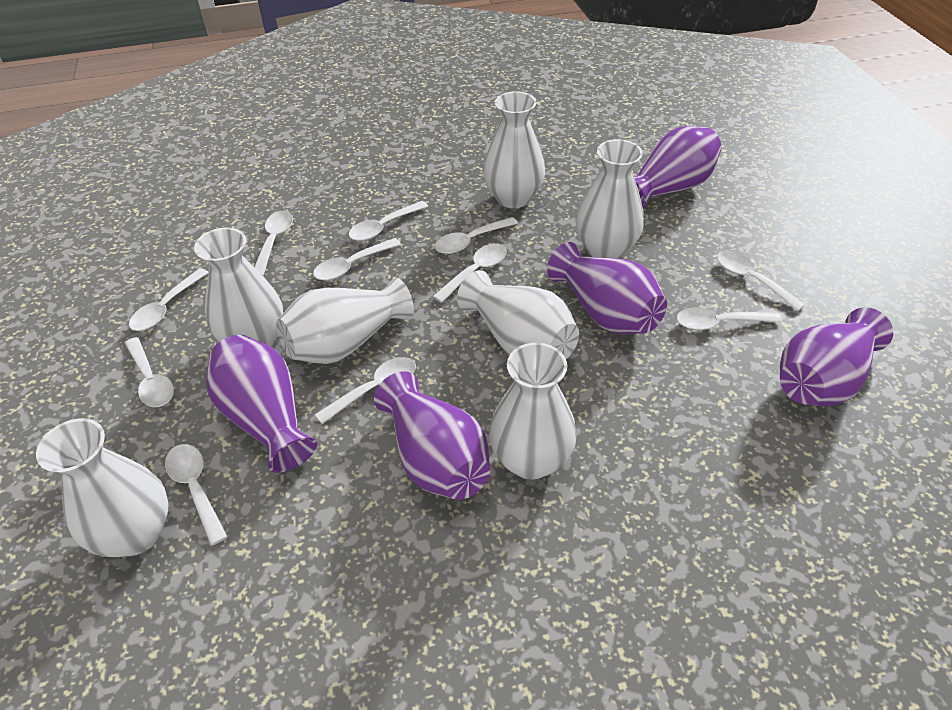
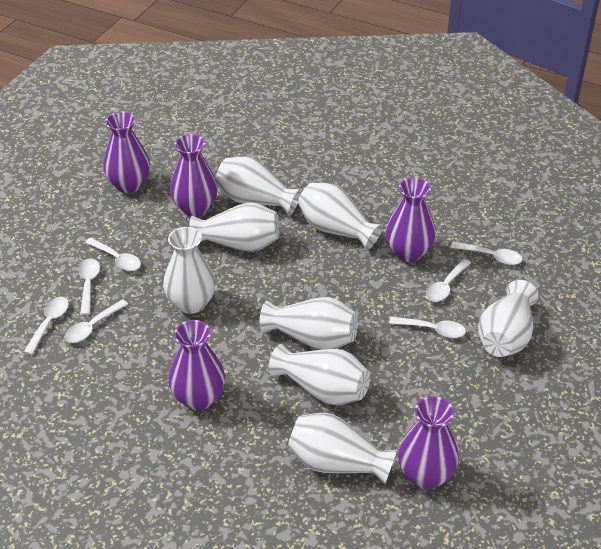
white spoon: [125,337,174,407] [129,268,208,331] [165,444,228,545] [254,211,293,276] [313,238,401,281] [315,357,416,424] [349,201,428,241] [433,243,507,303] [435,217,518,254] [677,307,782,330] [717,250,805,311] = 11 -> [24,297,69,355] [64,299,128,343] [78,259,100,315] [85,238,141,271] [389,316,466,338] [426,259,471,302] [451,242,522,265] = 7
white vase: [36,418,168,557] [194,228,283,347] [276,278,414,364] [457,270,579,359] [483,91,545,208] [489,343,577,479] [576,139,644,259] = 7 -> [163,227,216,314] [189,202,280,252] [216,156,302,216] [260,297,358,350] [269,344,370,405] [288,413,397,485] [298,183,383,250] [478,280,538,357] = 8

